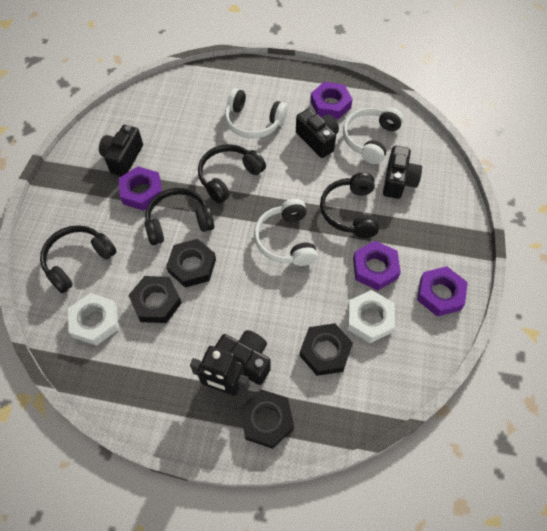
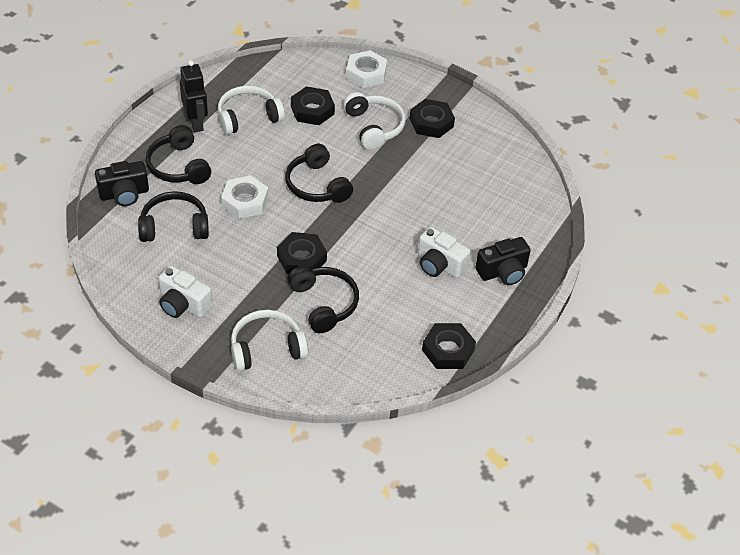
black camera: [99,125,143,176] [215,330,271,385] [296,109,339,158] [383,146,422,199] = 4 -> [95,161,149,206] [475,237,531,285] = 2
purple nut: [119,166,162,211] [310,82,353,119] [353,241,401,290] [417,266,468,317] = 4 -> none = 0
white camera: none = 0 -> [158,266,212,318] [418,227,471,278] = 2

